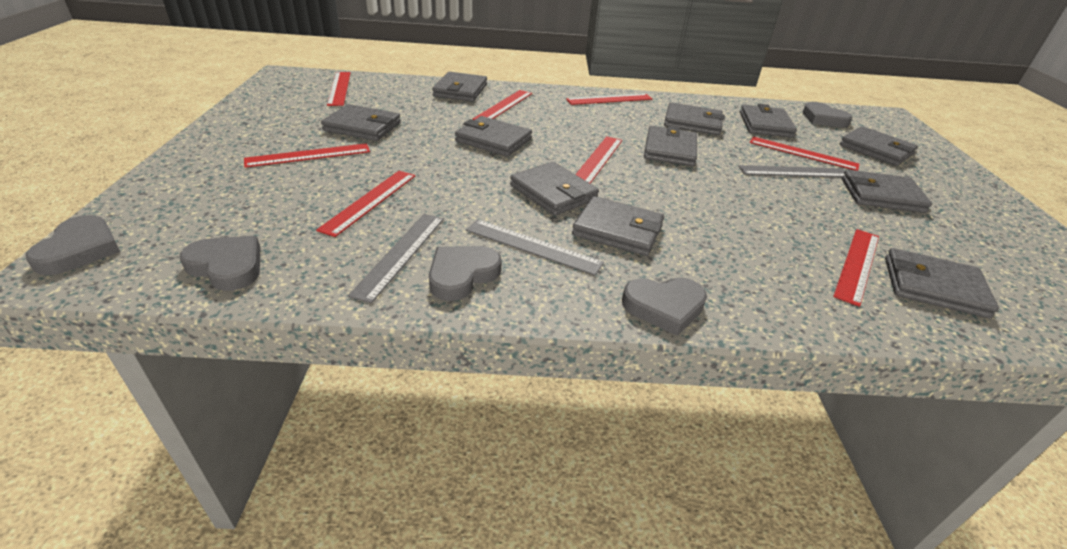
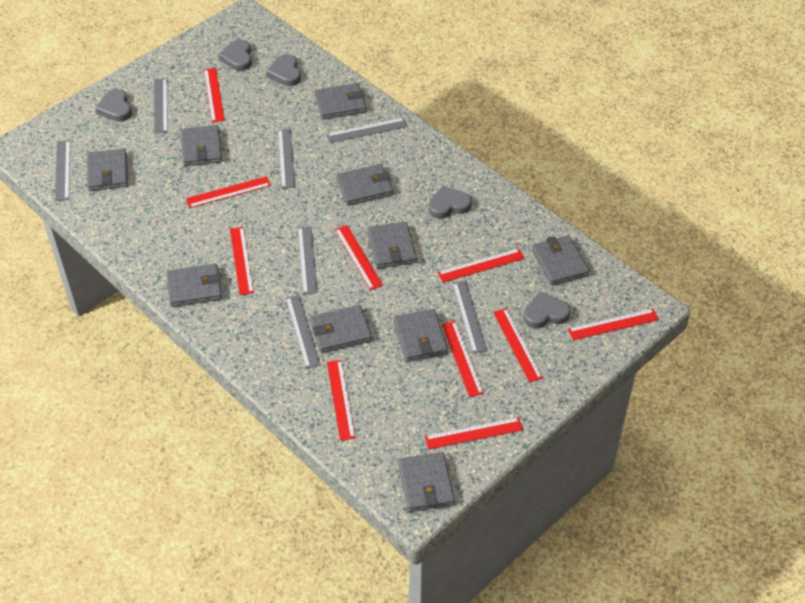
grey ruler: [348,214,444,303] [466,219,604,276] [738,165,845,177] = 3 -> [55,140,70,201] [154,78,168,134] [278,129,295,189] [285,295,320,369] [298,226,318,294] [326,118,408,143] [452,281,487,354] = 7
grey wallet: [321,104,401,141] [432,72,487,102] [455,116,532,157] [510,162,599,216] [572,196,664,256] [644,126,697,166] [664,102,725,135] [740,104,797,138] [840,126,918,166] [842,170,932,213] [885,248,999,318] = 11 -> [87,149,128,191] [166,264,222,307] [180,125,222,166] [310,305,372,353] [315,83,367,119] [336,164,393,206] [367,222,417,269] [393,309,448,362] [398,452,455,512] [532,235,589,286] = 10
red ruler: [244,143,370,168] [316,171,415,237] [327,72,351,106] [473,90,532,120] [566,94,652,105] [575,136,622,183] [750,136,859,171] [833,229,879,307] = 8 -> [186,176,271,208] [204,68,225,123] [230,227,254,295] [327,360,356,441] [335,225,383,290] [425,417,523,449] [437,248,525,283] [442,321,484,397] [493,308,543,383] [568,309,659,340] = 10

